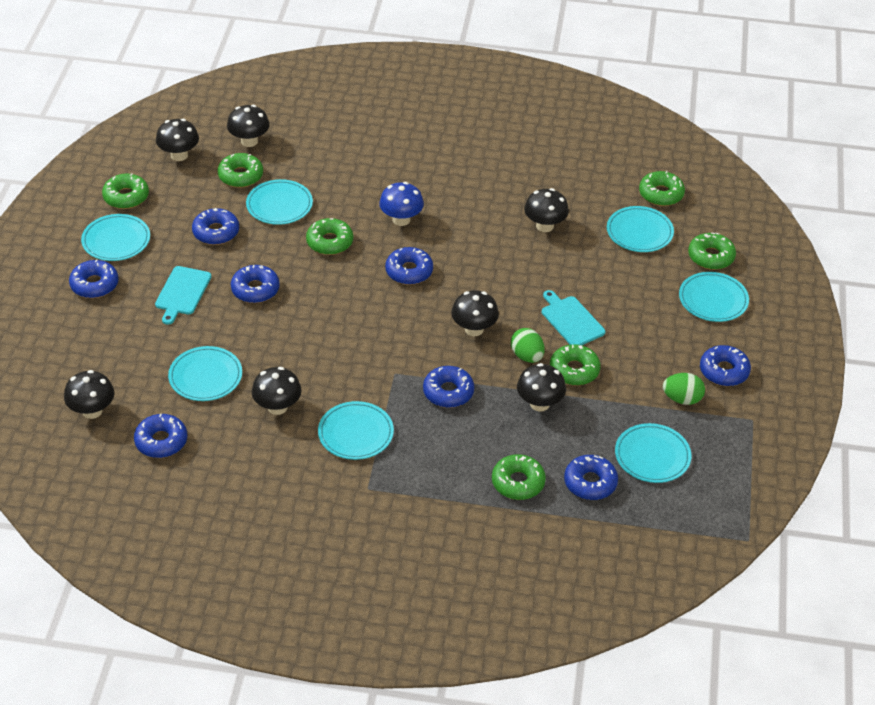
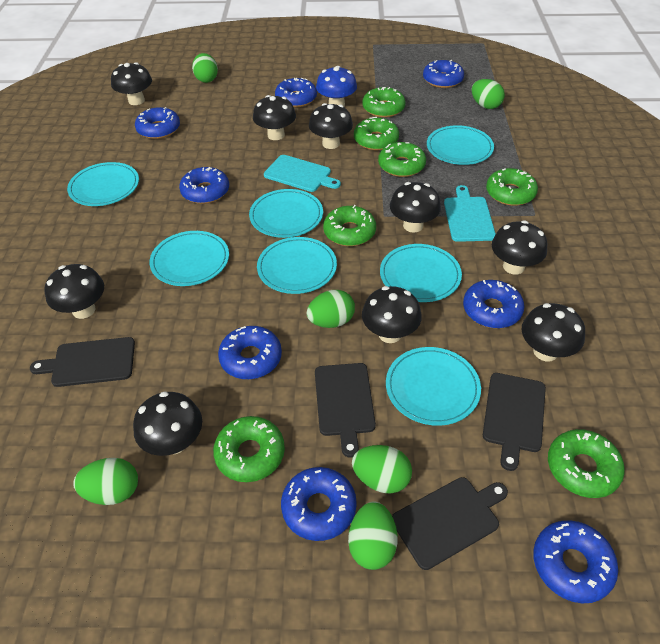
black cutting board: none = 0 -> [30,337,135,387] [315,363,376,458] [392,477,508,570] [483,373,546,471] = 4
black mushroom: [64,370,114,419] [156,119,199,161] [227,105,270,147] [252,367,302,415] [451,290,499,336] [517,363,566,412] [524,188,569,232] = 7 -> [44,264,104,319] [111,62,152,105] [133,391,202,456] [253,95,296,140] [309,103,353,149] [362,286,422,343] [390,182,441,233] [492,220,547,274] [522,303,585,361] = 9
green egg: [511,328,545,363] [663,373,705,405] = 2 -> [73,458,138,505] [192,53,218,83] [307,290,355,328] [348,501,398,570] [352,445,412,494] [472,79,505,109] = 6

